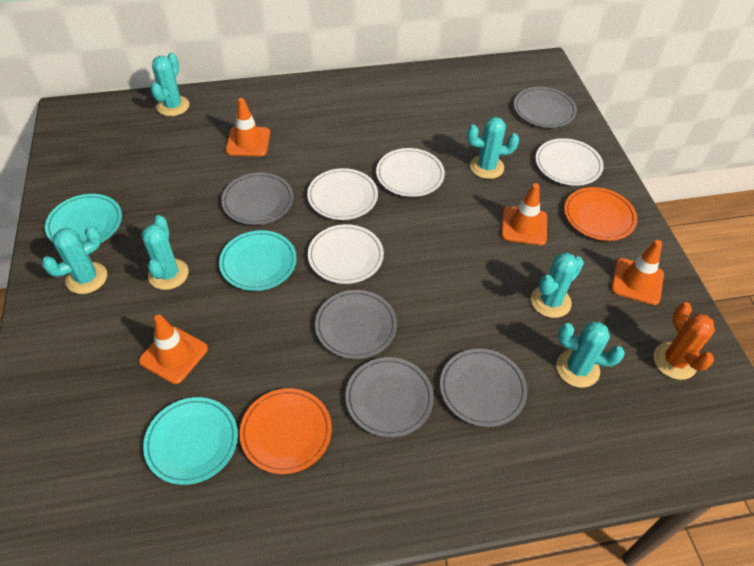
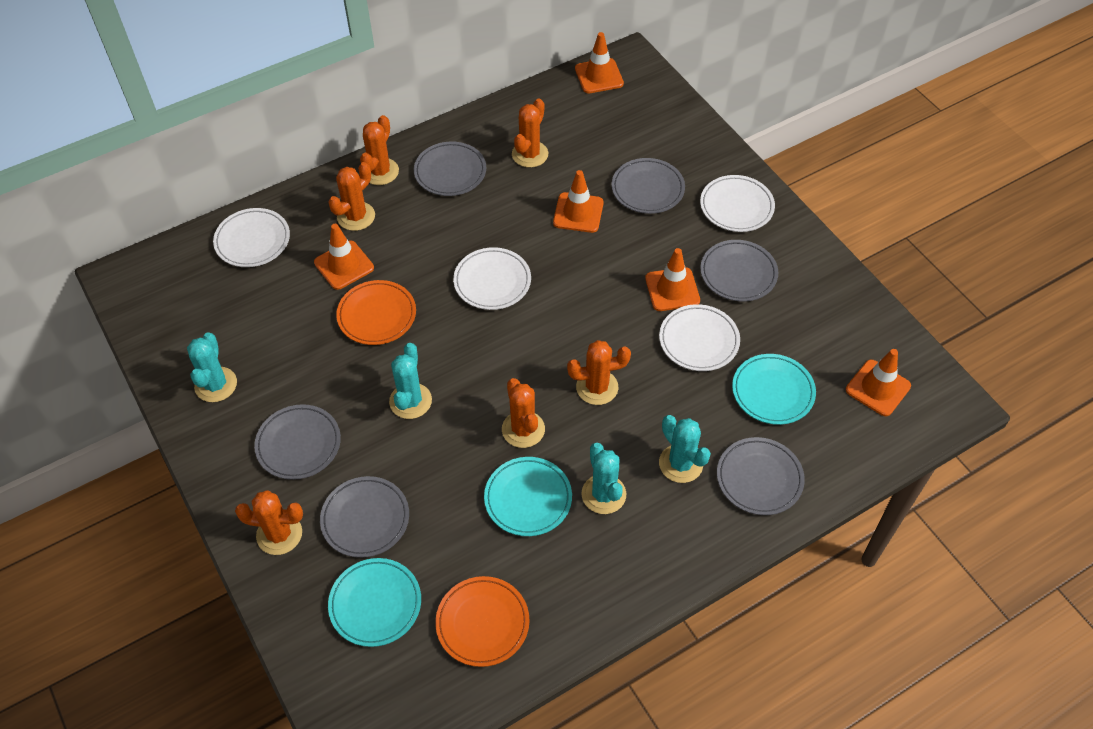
grey plate: [221,173,293,225] [315,290,397,359] [345,357,434,437] [440,349,527,427] [514,87,577,128] = 5 -> [254,404,341,480] [320,476,409,558] [414,142,486,196] [611,158,685,214] [700,240,778,302] [717,437,805,515] = 6
orange cactus: [654,302,715,380] = 1 -> [235,490,303,555] [328,162,375,231] [360,115,399,185] [502,378,545,448] [512,99,548,168] [567,340,631,405] = 6
orange traffic cone: [139,315,208,384] [226,98,270,156] [501,183,547,245] [611,240,664,305] = 4 -> [314,224,374,290] [553,170,604,233] [575,32,624,93] [645,248,700,311] [846,349,911,416] = 5
turquoise cactus: [42,225,107,294] [141,215,188,290] [151,52,189,116] [467,117,519,179] [531,252,584,318] [556,322,625,388] = 6 -> [187,332,237,402] [389,343,432,419] [581,443,626,514] [659,415,711,483] = 4

